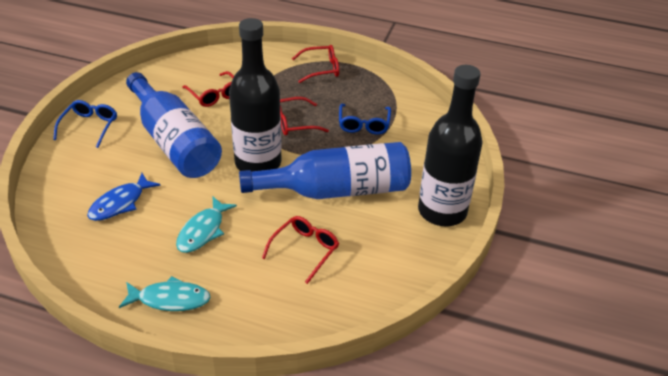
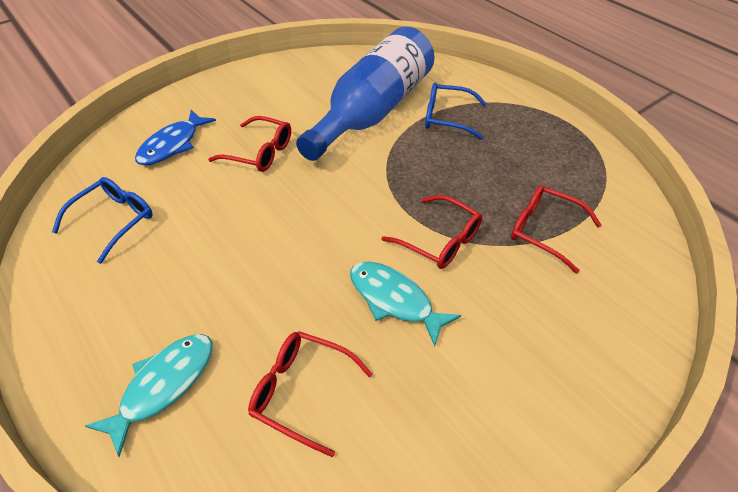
black bottle: [229,18,282,172] [418,65,483,226] = 2 -> none = 0
blue bottle: [126,72,222,178] [239,142,411,199] = 2 -> [296,27,435,161] = 1

